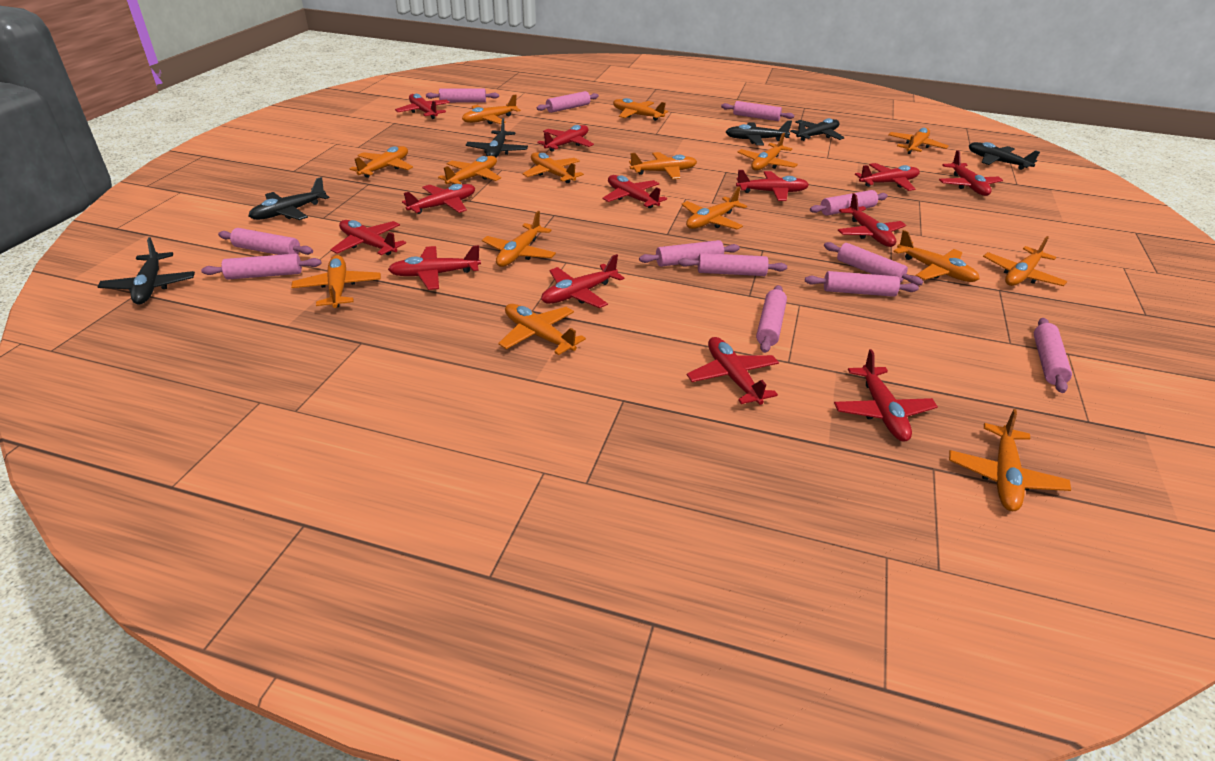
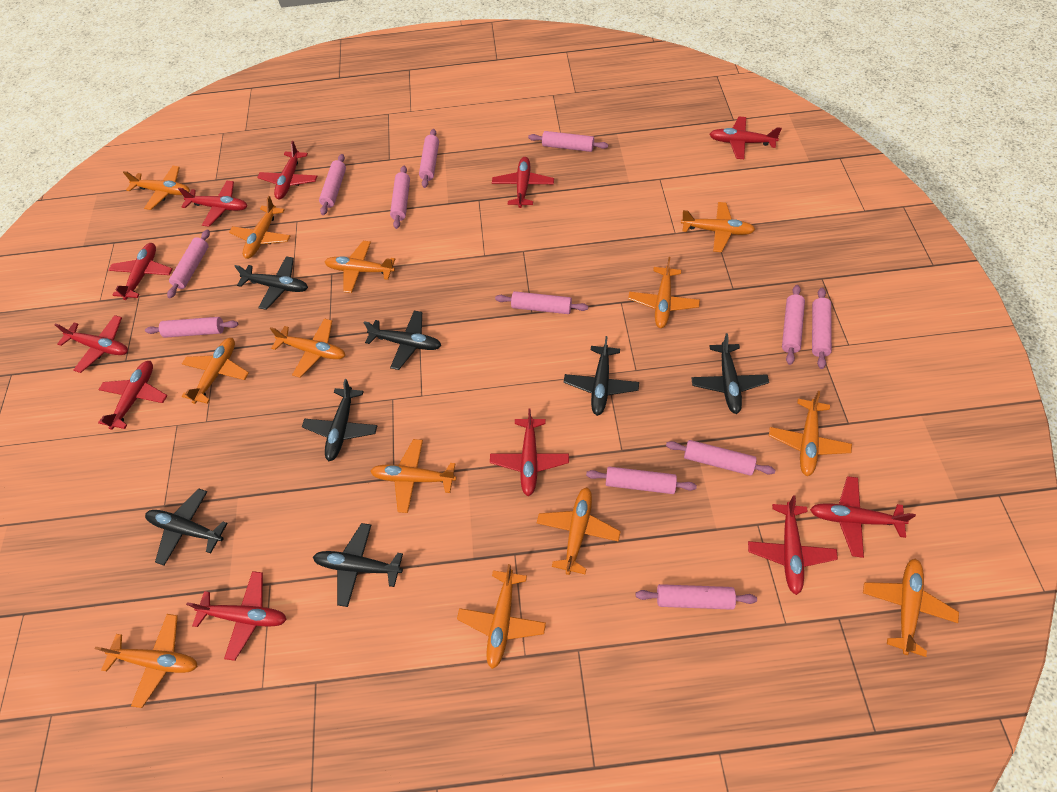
black plane: [98,237,195,304] [248,177,329,220] [466,118,528,158] [726,120,792,145] [790,118,845,141] [969,142,1040,170] = 6 -> [145,488,228,566] [235,256,308,310] [302,379,377,461] [313,523,403,607] [364,311,441,370] [564,336,639,416] [691,333,769,414] = 7
orange plane: [291,255,381,308] [350,146,413,178] [438,156,501,185] [462,94,521,124] [482,211,556,267] [498,304,586,355] [522,152,584,183] [613,98,668,121] [629,152,697,179] [682,187,747,229] [737,133,798,171] [888,128,949,154] [893,230,980,282] [949,409,1071,511] [983,236,1067,286] = 15 -> [95,614,197,708] [123,166,190,210] [182,338,249,404] [229,196,290,259] [270,318,345,378] [325,241,395,293] [370,439,456,513] [457,564,546,669] [537,487,621,575] [628,257,700,328] [681,202,755,252] [769,391,852,476] [863,558,959,657] = 13
red plane: [330,220,406,255] [388,245,481,290] [395,94,450,119] [402,184,475,214] [537,125,594,152] [541,254,624,308] [602,175,667,208] [687,337,779,405] [736,170,809,201] [834,349,938,442] [838,193,906,247] [855,163,920,191] [939,150,1003,196] = 13 -> [54,315,128,373] [98,361,168,430] [109,243,172,300] [178,181,247,227] [186,571,287,661] [257,141,317,199] [490,409,569,496] [492,157,554,208] [709,117,782,159] [748,495,838,595] [810,476,916,558] = 11

